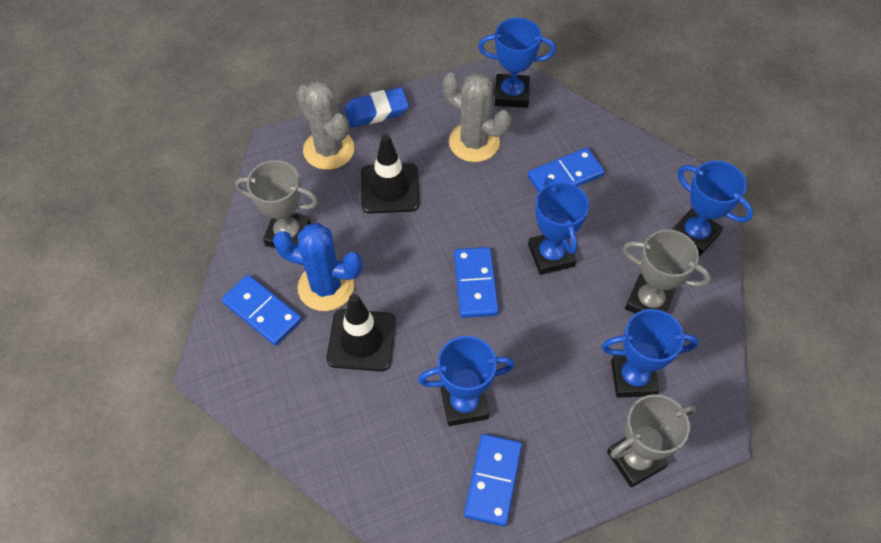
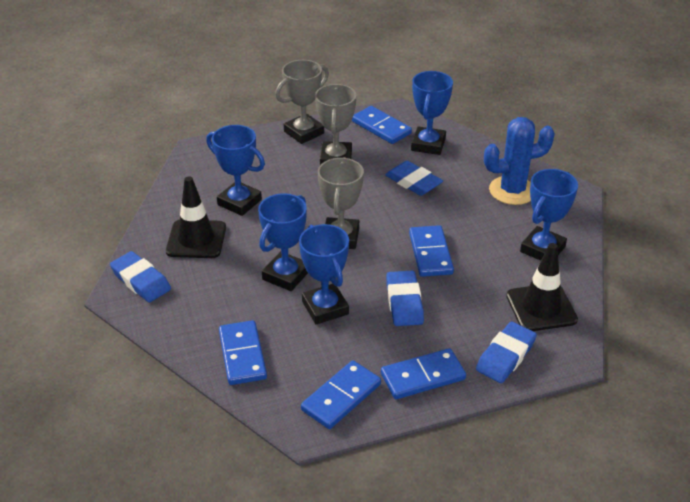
blue domino: [221,275,302,346] [454,247,499,318] [464,434,522,527] [528,148,605,193] = 4 -> [219,320,267,385] [301,360,381,429] [352,106,412,144] [381,348,466,399] [409,225,454,277] = 5
blue eraser: [345,88,409,127] = 1 -> [110,251,171,302] [385,161,443,196] [386,271,424,326] [476,322,537,383] = 4
grey cactus: [296,80,355,170] [443,72,511,162] = 2 -> none = 0

